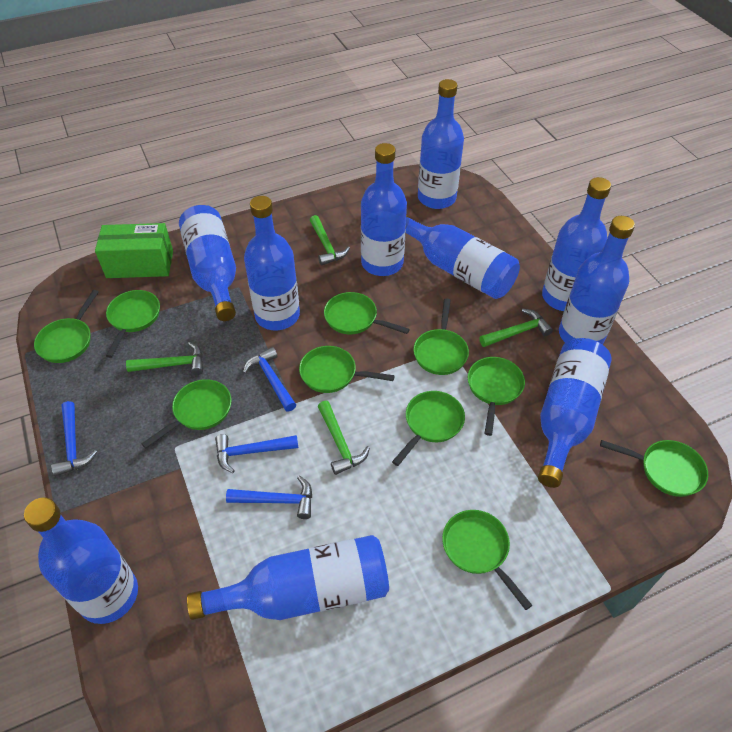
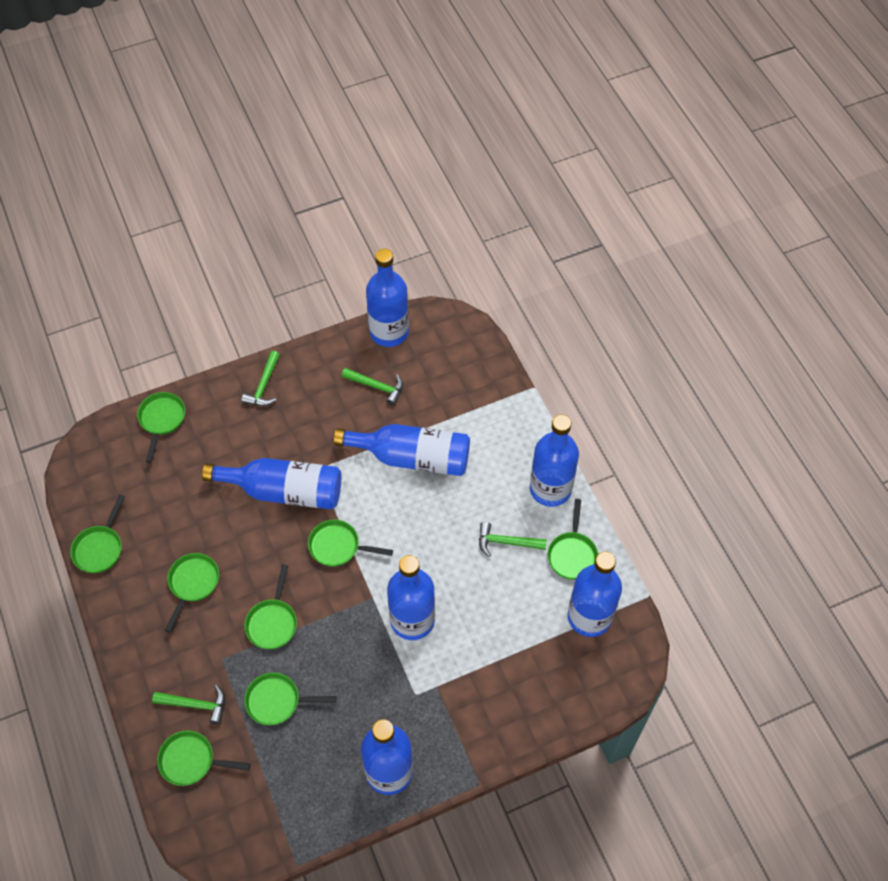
blue bottle: [24,497,138,624] [179,205,236,321] [187,535,389,620] [244,196,300,330] [361,143,407,276] [406,215,520,299] [418,79,464,209] [538,338,612,488] [542,177,611,311] [559,216,635,345] = 10 -> [202,458,341,509] [334,424,470,476] [361,719,413,795] [366,249,409,347] [387,555,435,640] [530,414,579,507] [568,552,622,637] = 7
blue hammer: [51,401,97,476] [215,434,298,473] [226,476,312,519] [243,347,296,411] = 4 -> none = 0
green box: [95,223,173,278] = 1 -> none = 0
green pan: [34,290,99,363] [106,290,160,358] [142,379,231,448] [299,346,395,393] [324,292,410,335] [392,391,465,466] [413,299,469,375] [442,510,532,610] [468,357,525,436] [600,440,708,497] = 10 -> [70,495,125,573] [137,392,185,463] [157,730,251,786] [165,553,219,633] [244,565,297,649] [244,673,337,725] [308,519,393,567] [548,499,598,580] = 8

